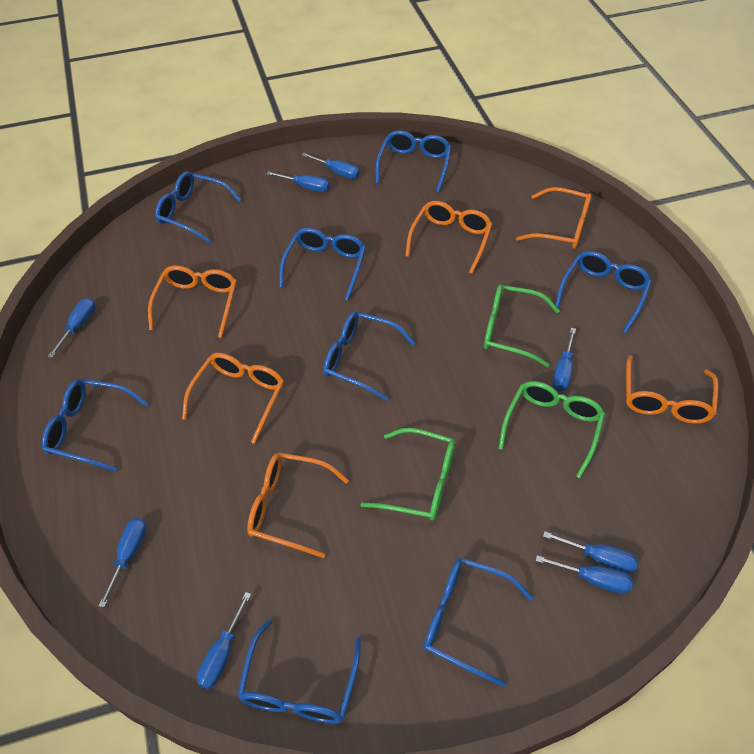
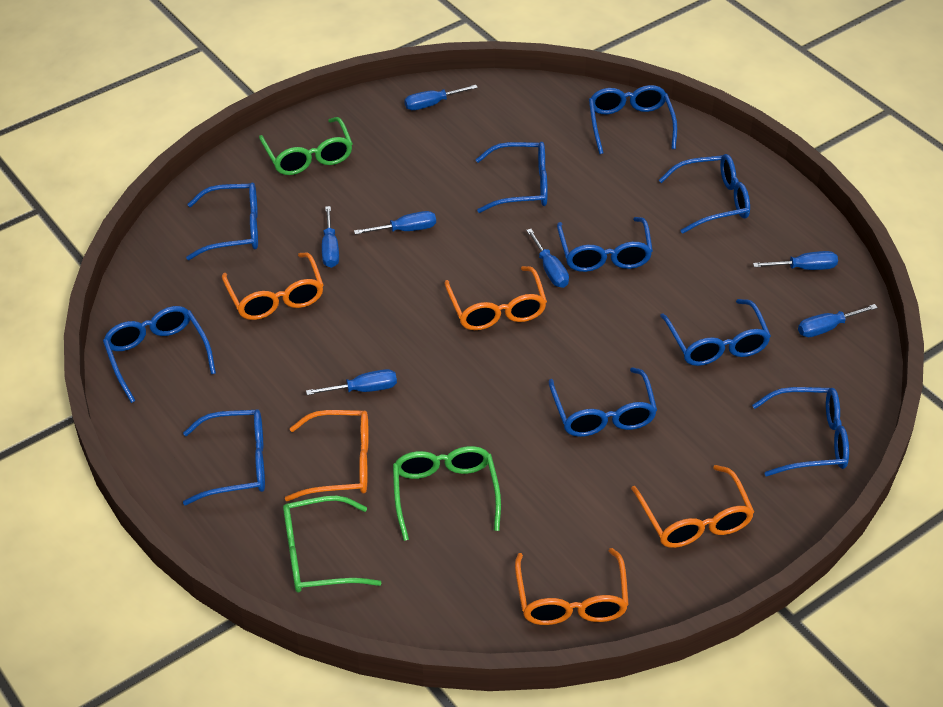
blue glasses: [42,379,148,472] [155,171,241,243] [237,620,361,724] [279,228,366,300] [324,311,415,401] [376,130,451,192] [424,557,533,687] [555,251,652,333] = 8 -> [103,306,216,403] [183,409,265,505] [186,183,258,260] [476,142,548,213] [549,367,657,437] [557,217,653,272] [589,85,677,154] [659,154,750,234] [660,299,771,366] [752,387,849,476] = 10
blue screwdriver: [48,298,95,358] [99,518,147,608] [197,592,251,689] [267,171,330,192] [302,153,360,179] [536,555,633,594] [543,531,638,573] [553,328,576,391] = 8 -> [306,369,397,395] [322,206,339,268] [354,211,436,235] [405,85,478,110] [526,229,569,288] [753,251,838,270] [798,304,878,337] = 7
orange glasses: [148,266,236,338] [182,353,284,444] [247,453,349,558] [405,201,492,274] [516,187,592,249] [626,355,718,424] = 6 -> [222,252,324,320] [285,410,368,501] [444,266,547,330] [515,548,629,625] [631,465,754,548] = 5

